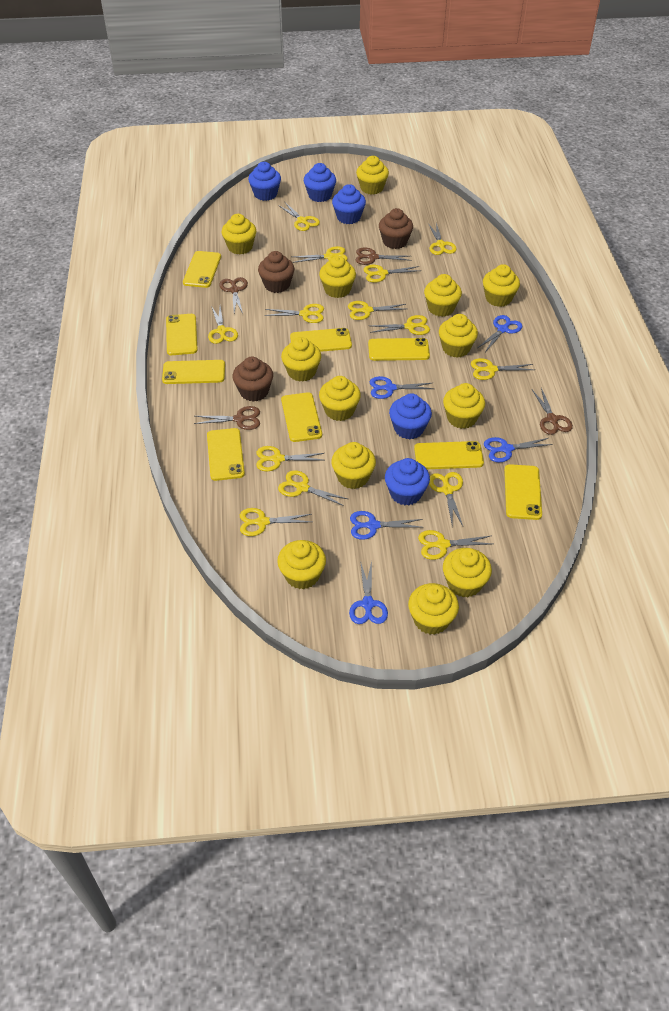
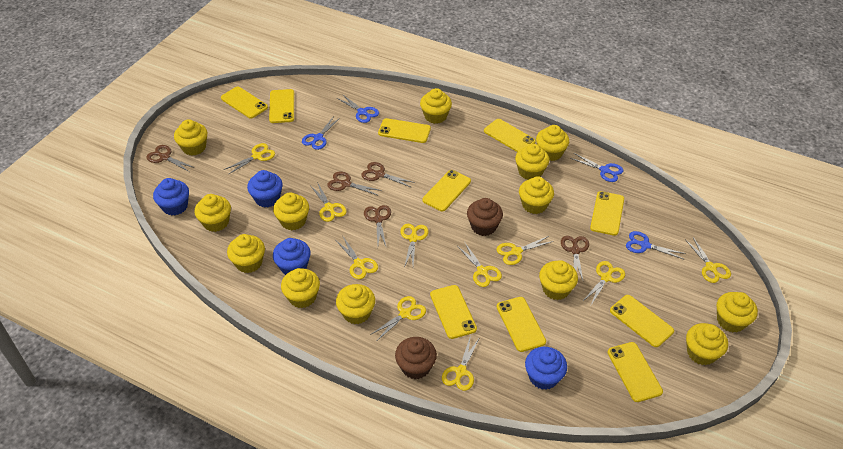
blue cupcake: [248,162,281,201] [304,163,336,202] [332,184,366,224] [385,458,430,505] [389,393,432,439] = 5 -> [153,178,189,216] [247,170,283,207] [273,238,310,275] [525,347,567,390] = 4
blue scissors: [349,561,388,624] [350,511,424,540] [370,376,434,399] [478,315,522,352] [484,437,553,462] = 5 -> [302,116,340,150] [337,94,379,123] [570,153,623,182] [626,231,686,260] = 4
brown cupcake: [232,357,273,402] [258,251,294,293] [379,208,413,249] = 3 -> [395,337,437,379] [467,198,503,236] = 2
brown scissors: [194,406,260,430] [220,277,248,314] [356,248,411,265] [532,388,573,435] = 4 -> [147,145,195,172] [327,172,382,196] [361,162,415,188] [364,205,391,246] [561,236,589,280] = 5
yellow phone: [162,360,225,384] [166,314,197,355] [183,251,221,288] [207,428,245,481] [281,392,322,442] [290,328,352,352] [368,338,430,361] [414,441,484,469] [504,464,542,520] = 9 -> [221,86,268,118] [269,89,294,123] [378,118,431,143] [422,170,471,211] [430,285,477,339] [484,119,536,152] [497,297,546,352] [590,191,624,236] [607,342,663,402] [610,295,674,347] = 10
yellow scissors: [208,306,238,344] [240,508,312,536] [256,446,325,471] [264,304,324,323] [278,203,320,231] [278,470,348,506] [292,246,348,263] [348,301,406,320] [363,265,421,283] [370,315,430,335] [418,530,492,560] [428,223,456,255] [429,472,463,526] [471,358,534,380] = 14 -> [224,143,275,175] [310,182,347,222] [336,237,378,279] [370,296,426,340] [400,224,428,268] [442,335,480,391] [457,243,502,287] [497,236,554,265] [582,261,625,305] [685,237,731,283] = 10

